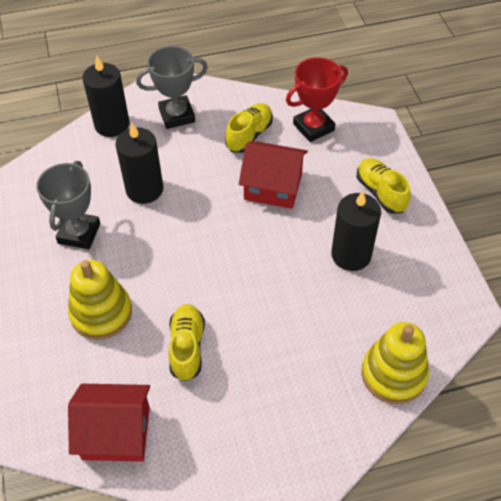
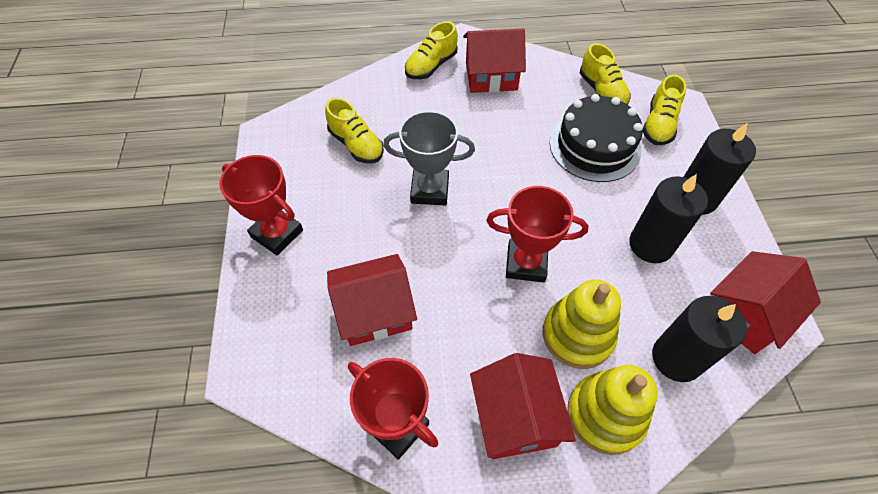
black cake: none = 0 -> [550,94,643,182] = 1
grey trophy: [36,161,100,249] [136,46,208,129] = 2 -> [383,111,475,206] = 1
red house: [68,384,150,462] [239,141,308,209] = 2 -> [327,254,417,346] [463,28,526,93] [470,353,576,459] [710,251,821,354] = 4
red trophy: [286,57,348,142] = 1 -> [219,155,303,255] [348,358,438,460] [486,186,588,283] = 3
yellow shoe: [168,304,205,381] [225,103,273,153] [357,158,411,214] = 3 -> [325,98,384,164] [405,21,458,79] [580,43,631,105] [643,74,686,145] = 4

